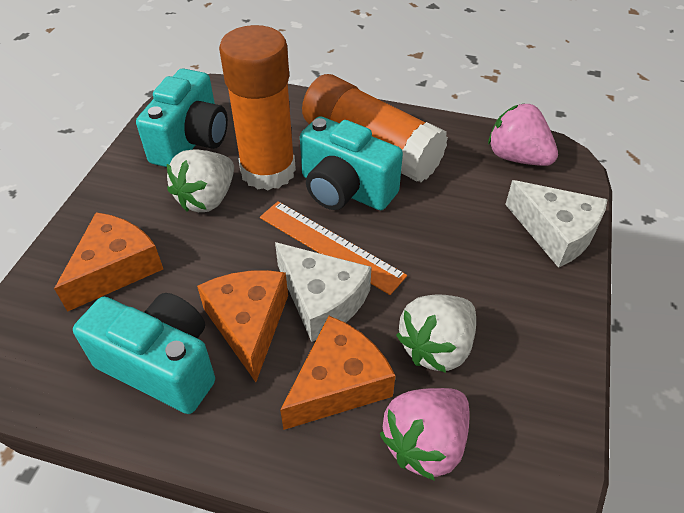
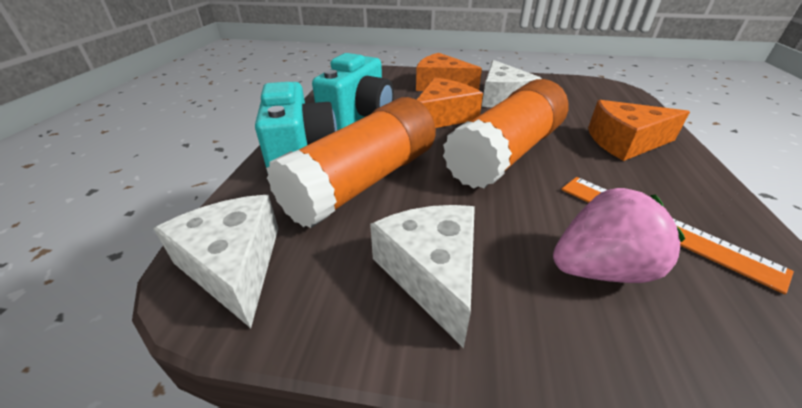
pink strawberry: [380,388,469,481] [488,104,558,166] = 2 -> [553,188,685,283] = 1
turquoise camera: [73,293,215,414] [136,68,228,167] [300,116,403,210] = 3 -> [255,82,337,173] [312,53,394,131] = 2
white cheese: [275,242,371,342] [505,180,608,268] = 2 -> [154,195,278,328] [370,205,475,349] [482,60,542,107] = 3
white strawberry: [167,149,234,212] [396,295,476,373] = 2 -> none = 0

